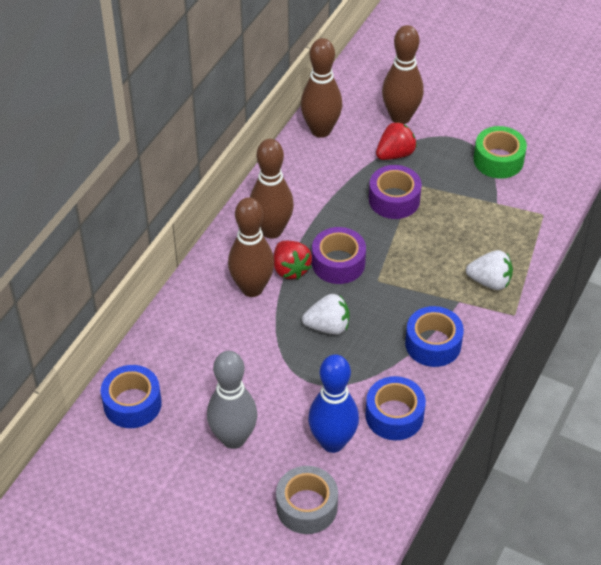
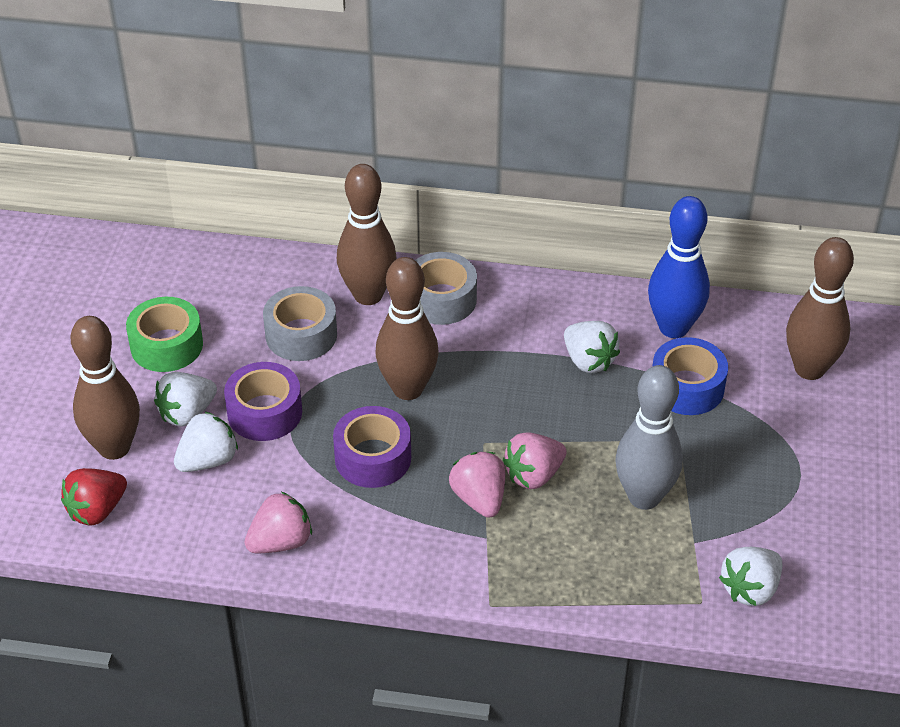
blue tape: [101,365,162,428] [365,376,426,440] [405,306,464,367] = 3 -> [652,337,728,415] = 1
grey tape: [276,466,338,534] = 1 -> [263,286,337,361] [415,252,477,325] = 2
pink strawberry: none = 0 -> [244,492,312,553] [449,452,505,518] [503,433,567,489] = 3
red strawberry: [274,241,312,279] [376,122,417,160] = 2 -> [61,468,127,526] = 1
white strawberry: [302,294,350,335] [466,250,513,290] = 2 -> [154,372,217,427] [174,411,238,472] [564,321,620,373] [719,547,782,606] = 4

